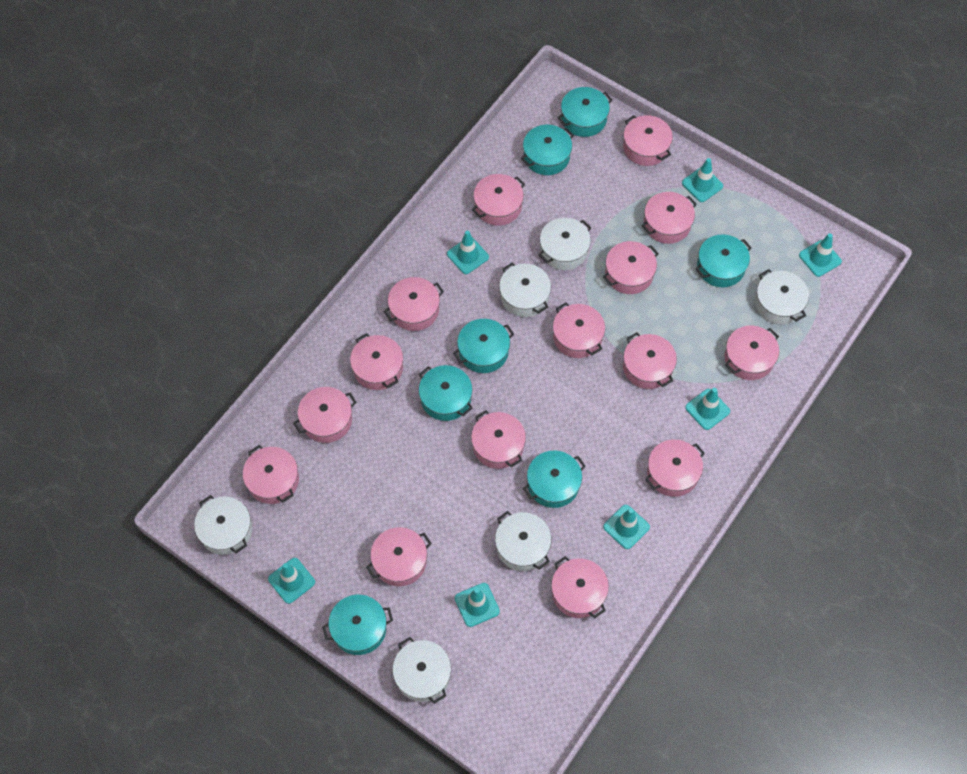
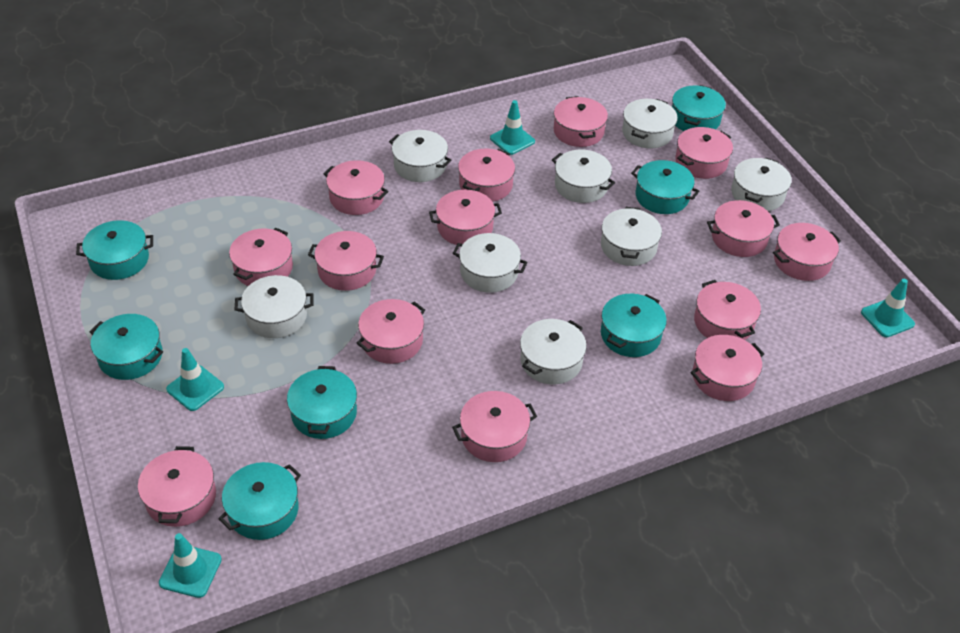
pink pot: [243,445,299,504] [293,387,357,443] [350,333,403,390] [366,527,432,586] [384,277,444,331] [471,410,526,469] [472,174,525,226] [551,556,609,618] [553,303,605,358] [603,241,659,294] [623,115,673,166] [623,332,677,389] [642,192,697,244] [645,440,705,497] [724,326,779,380] = 15 -> [138,446,216,527] [229,228,293,286] [308,231,384,291] [324,160,389,215] [357,299,425,364] [429,190,502,245] [452,391,537,462] [458,148,515,202] [554,96,608,147] [675,127,733,179] [690,335,764,401] [694,280,761,340] [707,200,780,257] [773,223,841,281] = 14
turquoise traffic cone: [268,558,315,604] [447,231,489,274] [455,583,500,627] [603,505,650,549] [682,158,723,202] [685,388,730,430] [799,234,842,277] = 7 -> [159,533,222,598] [166,348,224,411] [490,100,535,155] [861,279,915,337] = 4
white pot: [194,495,252,555] [392,637,451,704] [495,511,551,571] [499,262,551,317] [539,218,591,270] [755,269,809,324] = 6 -> [234,275,313,338] [389,130,451,182] [453,233,528,293] [520,319,587,384] [552,149,615,203] [601,207,662,266] [622,99,678,148] [731,158,792,211] = 8

